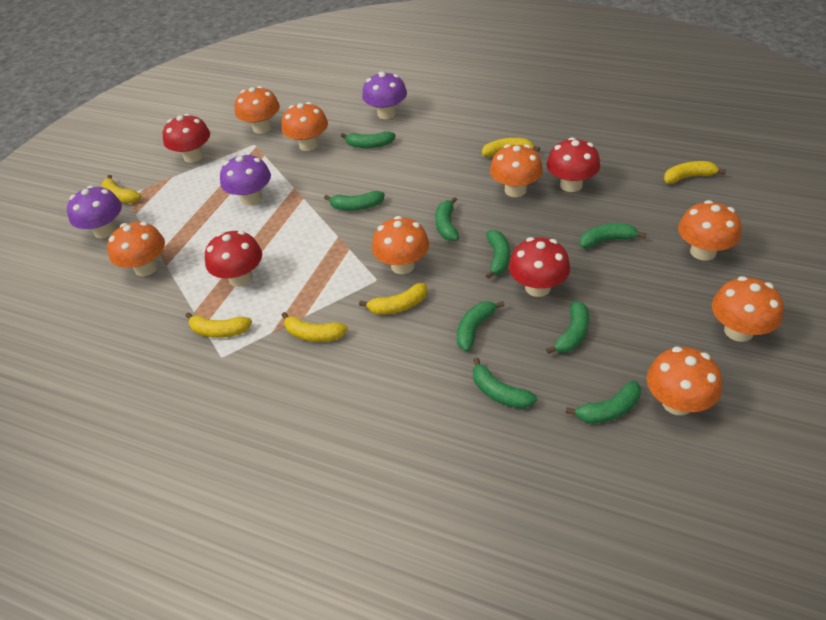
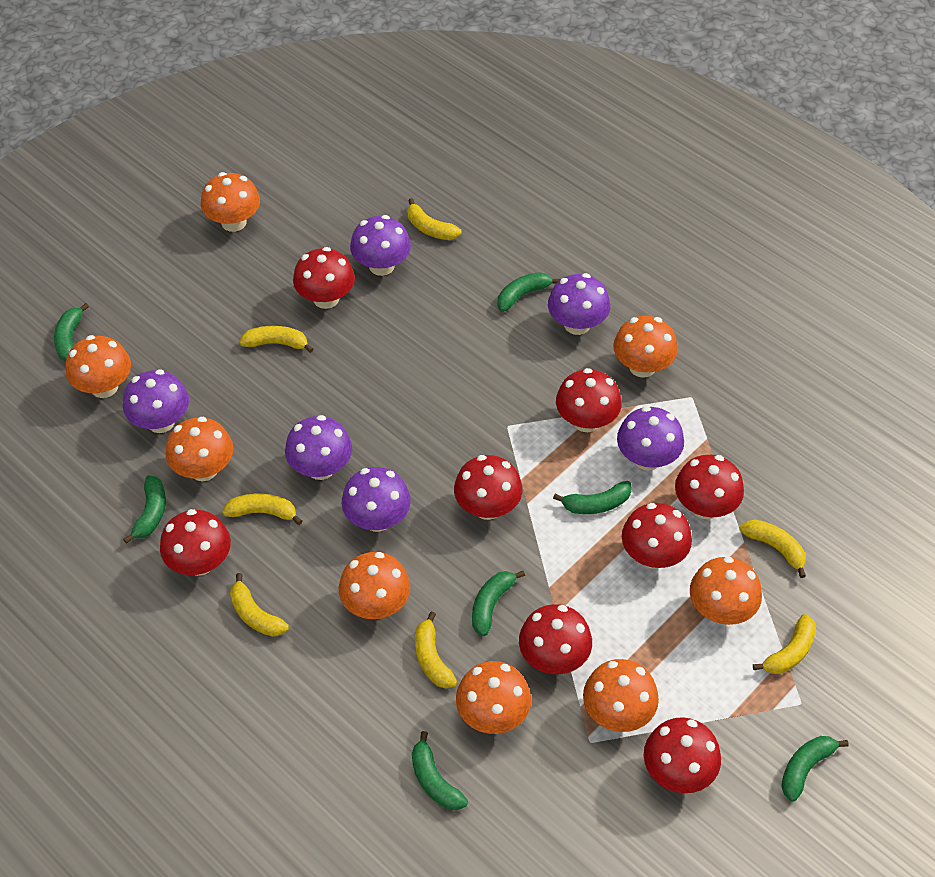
green banana: [324,191,385,211] [341,131,396,148] [435,197,459,241] [457,301,505,351] [473,357,537,409] [486,230,510,279] [546,301,589,354] [566,380,641,424] [579,223,646,248] = 9 -> [54,303,89,362] [123,475,166,544] [412,731,468,810] [472,571,525,636] [497,272,560,312] [553,481,632,514] [781,736,849,802] = 7
purple mushroom: [67,186,122,238] [220,153,271,206] [362,72,407,119] = 3 -> [123,369,189,433] [285,415,352,480] [342,467,411,532] [350,215,411,276] [548,273,610,335] [617,406,684,471] = 6
red mushroom: [163,114,210,163] [205,230,262,287] [509,237,570,297] [547,137,600,192] = 4 -> [160,509,231,576] [293,247,355,309] [454,455,523,520] [519,604,592,674] [556,368,622,432] [622,503,692,569] [644,717,721,793] [675,455,744,519] = 8
yellow banana: [101,175,141,203] [186,312,252,338] [281,312,348,342] [359,283,427,315] [482,138,540,157] [664,161,726,184] = 6 -> [222,493,302,525] [230,573,289,636] [239,326,313,353] [407,198,462,240] [415,611,457,688] [739,519,806,578] [753,614,816,674] = 7

